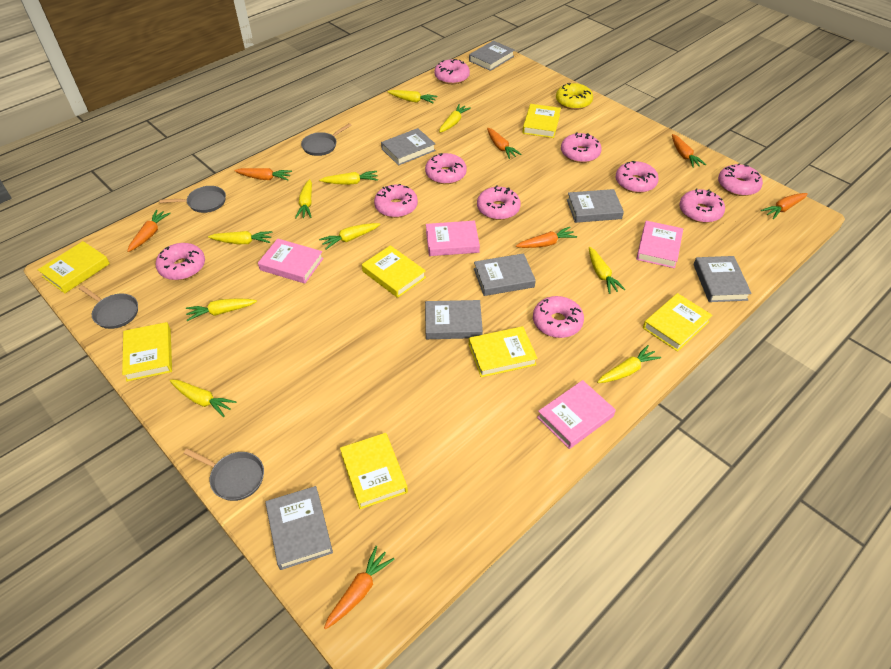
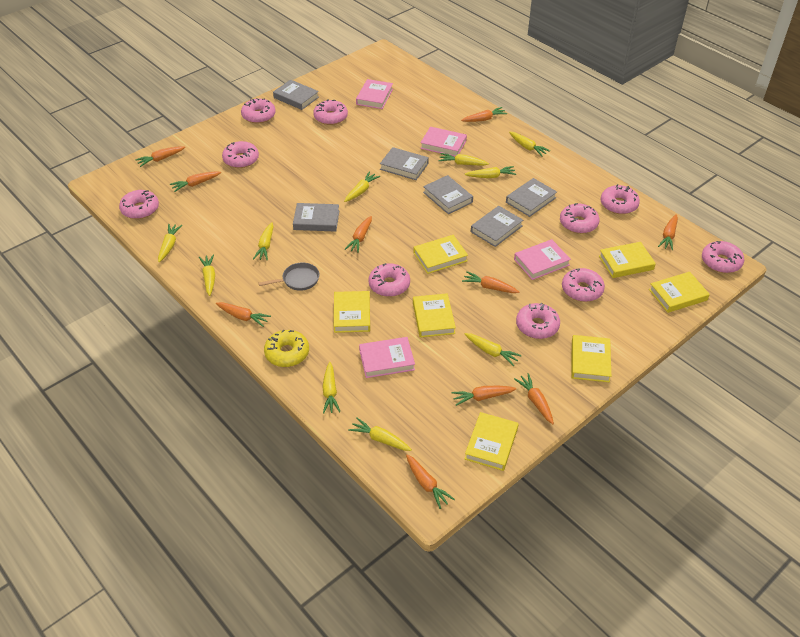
grey book: [265,486,333,570] [381,128,436,166] [425,300,483,339] [469,41,514,71] [474,253,536,296] [567,189,624,223] [693,256,752,302] = 7 -> [273,80,319,110] [293,203,339,232] [380,147,429,180] [423,175,473,214] [471,206,523,247] [506,178,557,217] = 6
grey pan: [79,285,138,329] [159,186,226,213] [183,449,264,501] [301,123,352,156] = 4 -> [259,262,319,291] = 1
orange carrot: [128,210,171,252] [234,168,292,180] [324,546,395,630] [487,128,522,159] [516,227,577,248] [672,134,706,168] [761,193,808,219] = 7 -> [135,146,185,167] [170,171,221,192] [216,302,271,327] [345,216,372,253] [406,454,455,509] [452,386,516,406] [461,107,507,122] [462,271,519,293] [514,373,554,424] [658,214,678,250] = 10

